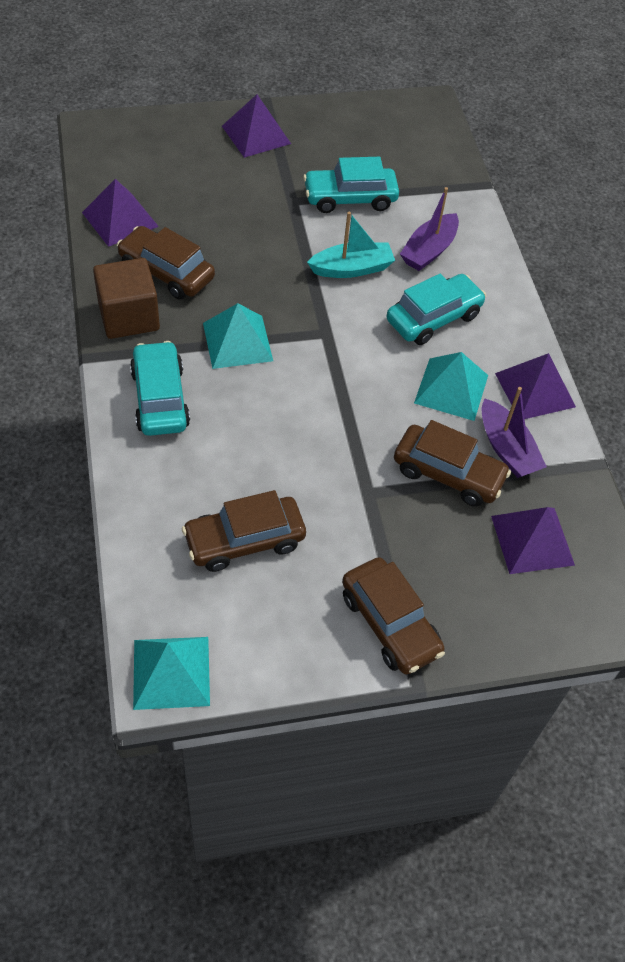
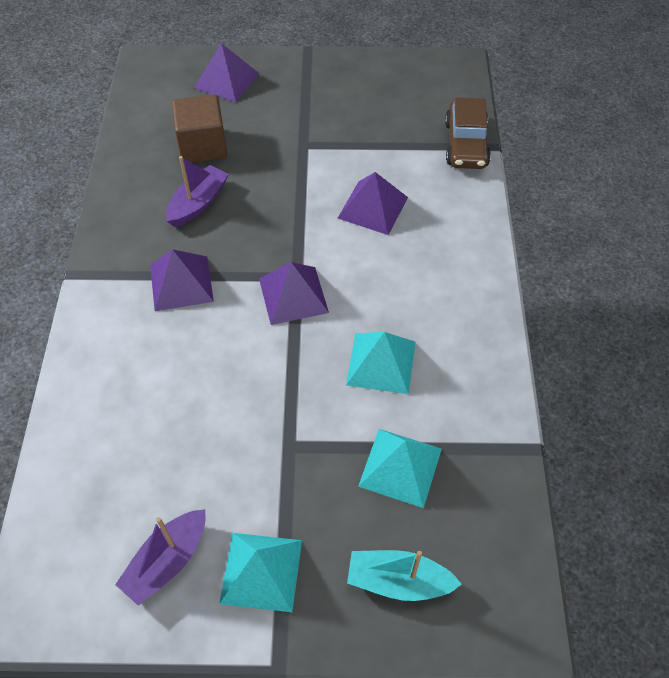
brown car: [117,226,215,299] [182,490,306,572] [342,557,445,675] [394,420,511,507] = 4 -> [445,97,491,169] = 1
turquoise car: [130,341,190,436] [303,157,399,213] [386,274,486,345] = 3 -> none = 0

